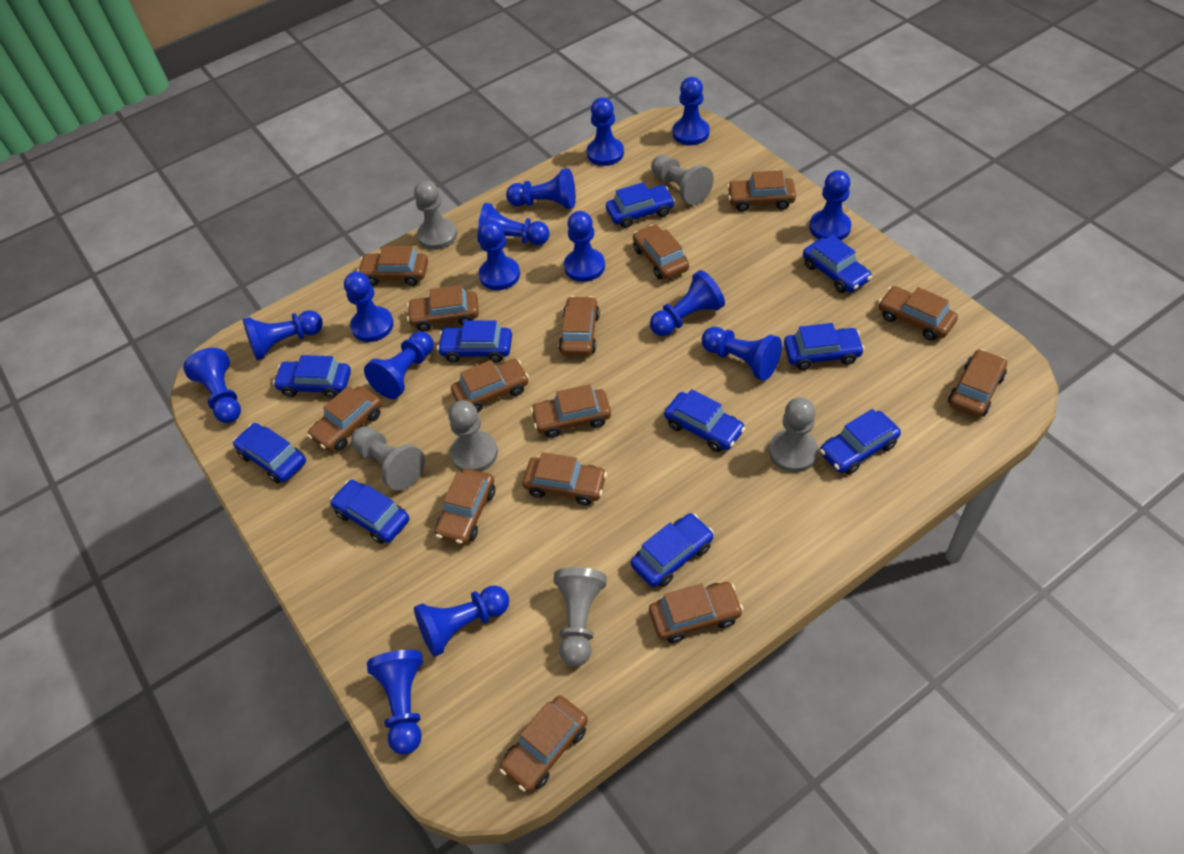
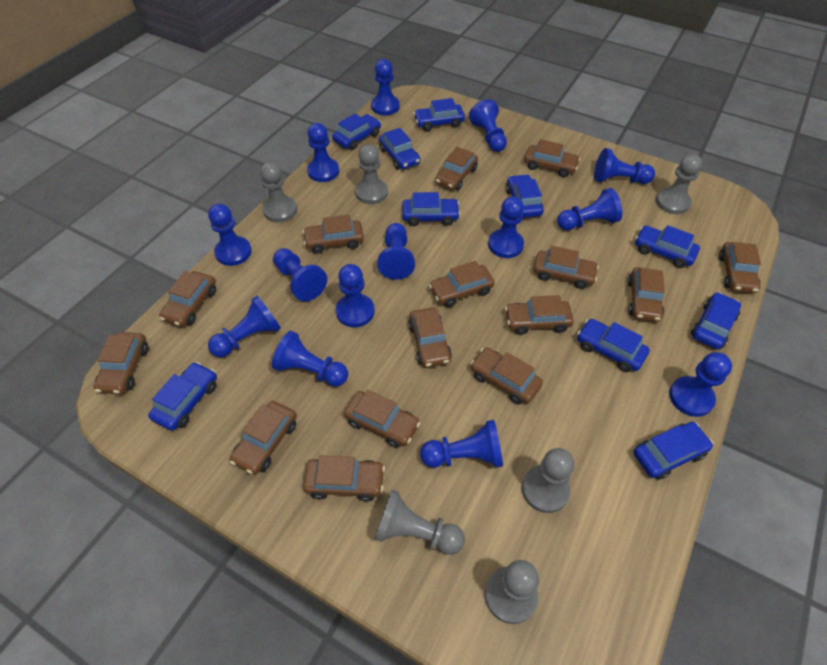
blue pawn: [183,348,241,423] [243,310,323,360] [344,272,394,342] [364,332,434,399] [367,650,423,755] [414,585,509,657] [477,203,549,245] [478,220,520,290] [506,168,576,209] [564,211,605,282] [587,97,624,166] [650,270,725,336] [672,77,710,145] [702,327,782,381] [809,170,851,240] = 15 -> [208,204,252,266] [208,296,281,357] [272,331,348,387] [273,248,327,301] [307,123,339,182] [336,264,375,327] [371,59,400,115] [377,223,415,279] [420,420,503,468] [469,99,507,152] [488,196,524,258] [557,188,622,230] [594,148,655,184] [669,352,732,417] = 14
brown car: [307,386,382,451] [357,246,428,286] [407,285,479,331] [435,468,495,545] [451,359,529,413] [500,696,588,792] [523,452,607,506] [531,384,611,438] [559,296,600,356] [633,224,689,280] [649,582,744,643] [727,170,796,212] [878,286,958,340] [948,349,1007,417] = 14 -> [93,332,148,394] [159,271,216,327] [230,401,297,475] [303,215,364,254] [303,455,385,502] [344,390,420,448] [408,308,452,368] [429,261,495,307] [435,147,478,190] [470,347,543,404] [505,295,574,335] [524,139,580,177] [533,246,599,289] [628,267,665,322] [719,242,761,293] = 15

